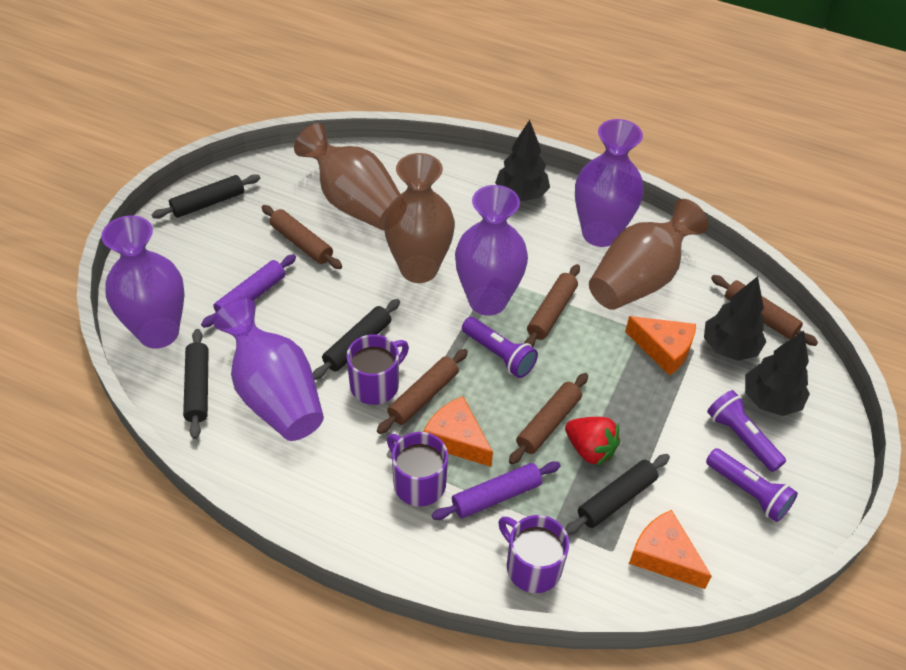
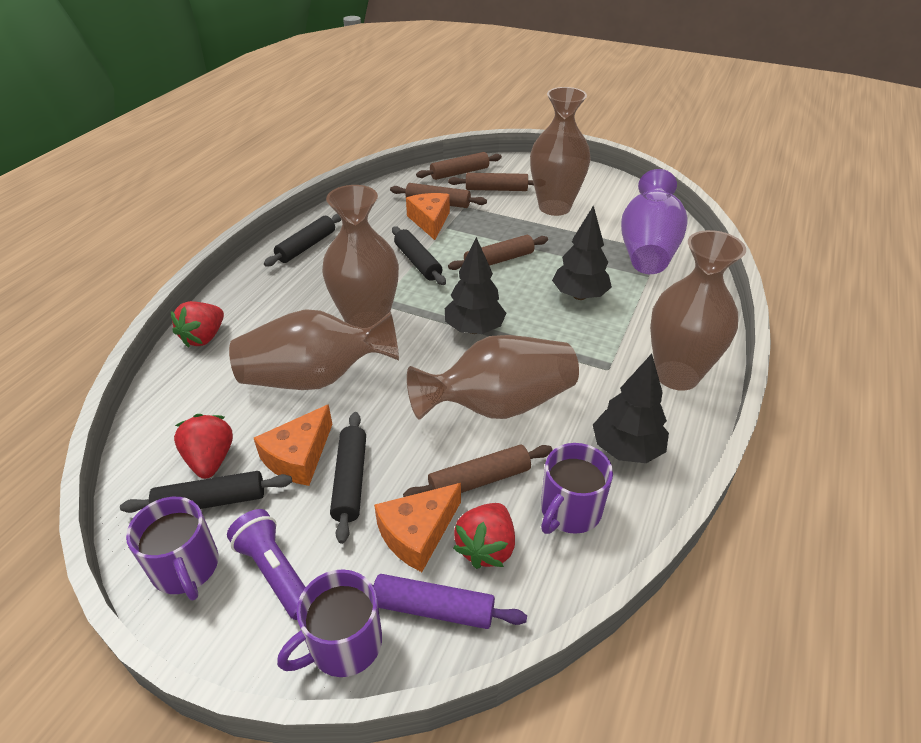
brown vase: [294,123,400,230] [384,153,455,283] [589,199,708,310] = 3 -> [229,309,399,390] [322,185,399,328] [407,335,579,420] [530,87,591,216] [650,230,746,391] = 5
purple flashlight: [462,317,538,378] [706,448,798,522] [707,390,786,472] = 3 -> [227,509,306,620] = 1
purple rolling pin: [201,254,296,328] [432,461,560,520] = 2 -> [373,574,527,629] = 1
purple vase: [101,215,185,349] [213,298,324,441] [455,185,528,316] [575,119,644,247] = 4 -> [621,169,688,274] = 1
red strawberry: [565,417,620,466] = 1 -> [171,301,224,348] [174,414,233,479] [453,503,515,569] = 3

